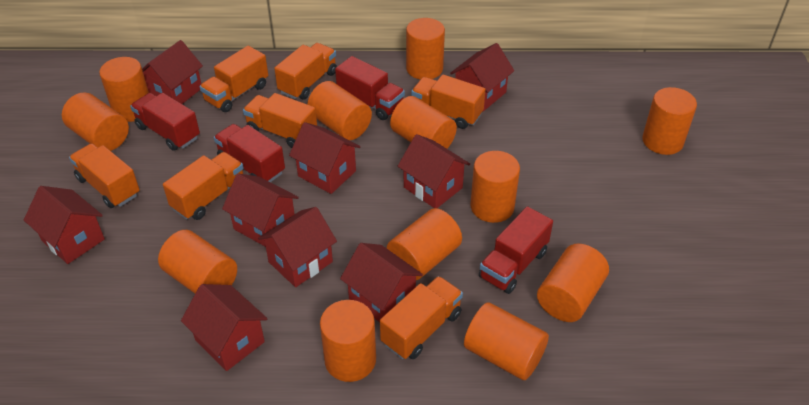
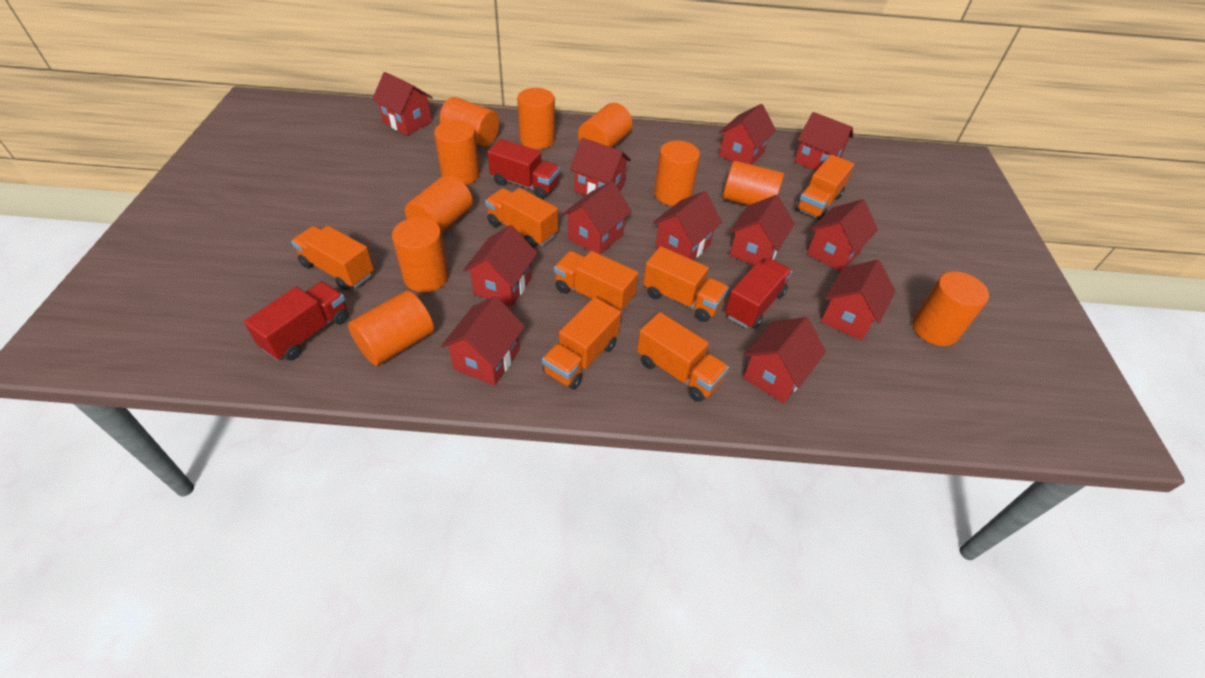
orange cylinder: [62,93,129,151] [99,57,149,122] [158,230,237,293] [307,81,372,140] [320,300,376,382] [387,208,462,280] [390,96,457,149] [406,18,445,80] [464,302,549,380] [470,151,520,223] [537,243,609,322] [642,87,697,155] = 12 -> [348,291,434,366] [392,217,449,292] [405,175,473,234] [434,120,480,185] [440,97,499,147] [517,88,555,149] [578,103,632,148] [654,141,700,206] [723,161,784,205] [913,271,989,346] = 10
red house: [24,186,105,264] [142,40,203,104] [181,284,267,371] [222,173,299,247] [258,207,337,287] [289,122,360,194] [340,243,423,322] [398,134,470,208] [450,43,514,111] = 9 -> [372,72,433,136] [441,296,525,386] [463,225,537,307] [562,181,632,255] [570,138,631,196] [653,191,722,260] [719,104,776,165] [729,195,795,265] [743,317,826,403] [794,112,853,171] [807,199,878,272] [821,260,895,341] = 12
red truck: [130,93,200,151] [214,124,285,182] [335,56,405,120] [479,206,553,294] = 4 -> [244,282,349,361] [488,139,560,199] [725,258,792,329] = 3

